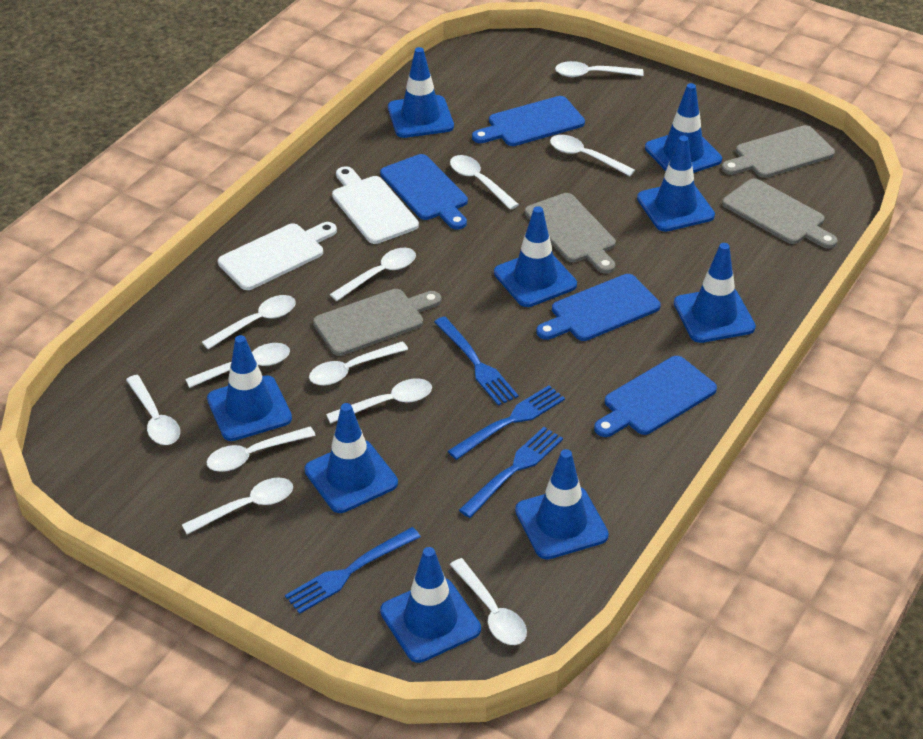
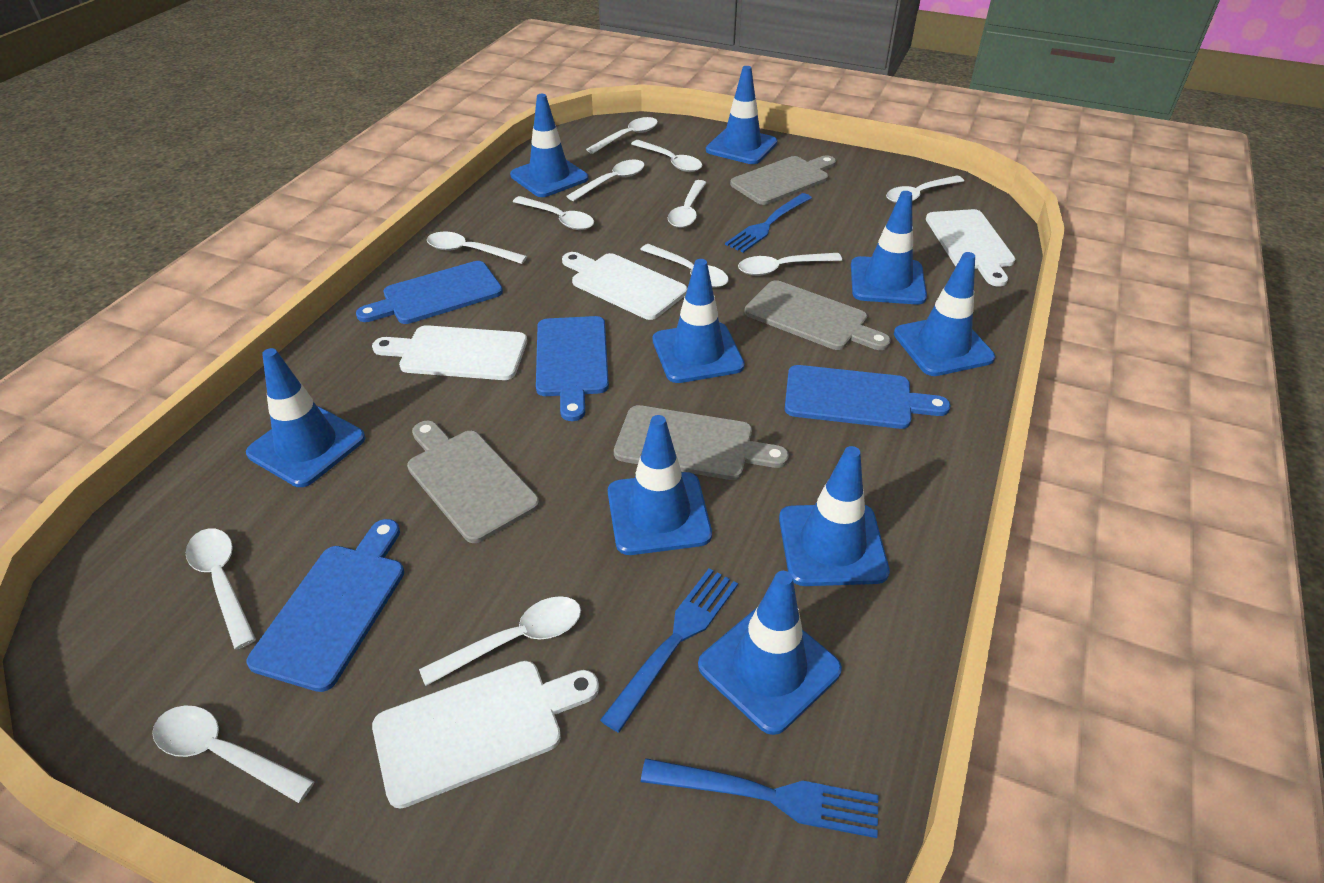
blue fork: [285,527,421,614] [434,317,519,406] [448,385,565,460] [459,427,563,518] = 4 -> [600,568,738,733] [641,758,879,838] [725,193,812,253] = 3
white cutting board: [218,222,337,290] [332,166,419,244] = 2 -> [372,325,527,380] [372,661,599,809] [562,252,687,320] [926,209,1015,286] = 4

